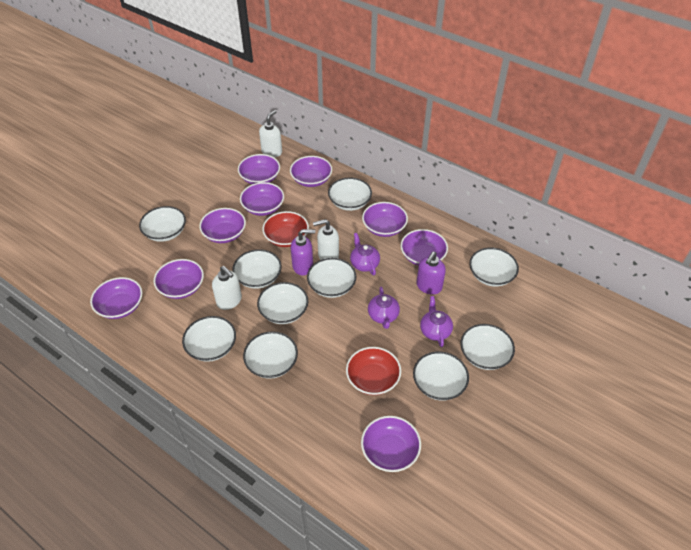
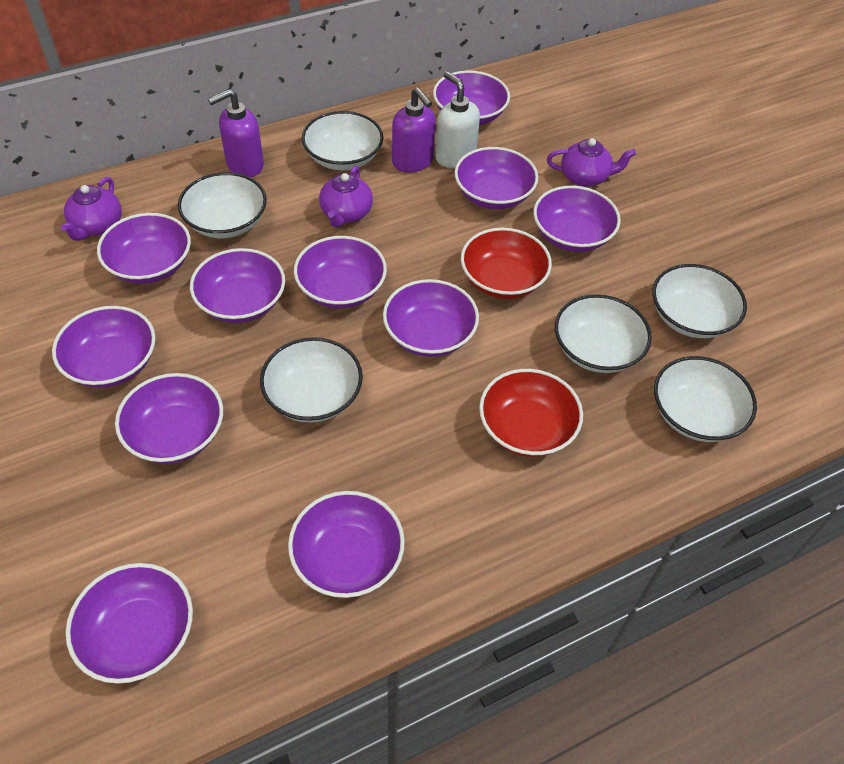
purple bowl: [90,277,142,319] [154,259,204,299] [199,208,246,243] [238,154,280,184] [240,182,284,216] [290,156,332,187] [361,416,421,472] [362,202,408,237] [401,229,448,266] = 9 -> [52,306,156,388] [65,563,193,684] [97,213,191,284] [115,373,223,464] [190,248,285,323] [288,491,405,598] [294,236,387,308] [383,279,479,357] [433,71,510,125] [454,147,538,209] [533,186,621,252] = 11
white bowl: [139,206,186,242] [182,316,236,362] [232,249,282,289] [243,331,298,379] [257,282,308,324] [307,258,356,298] [328,178,372,211] [413,351,469,401] [460,324,515,370] [469,248,519,287] = 10 -> [178,172,267,238] [260,337,363,423] [302,111,383,170] [555,294,652,373] [652,264,747,338] [654,356,757,442] = 6
white soap dispenser: [212,266,242,310] [259,110,282,157] [313,219,339,260] = 3 -> [435,71,480,168] = 1

